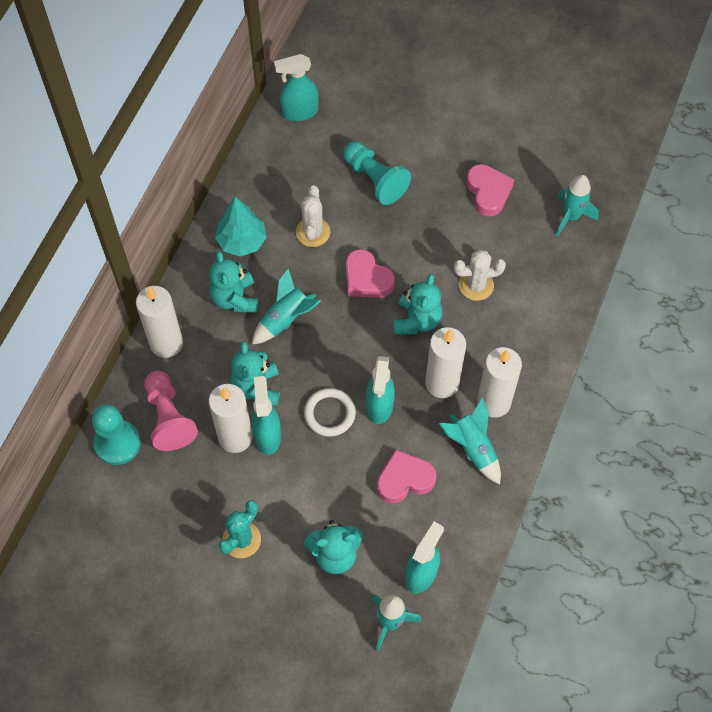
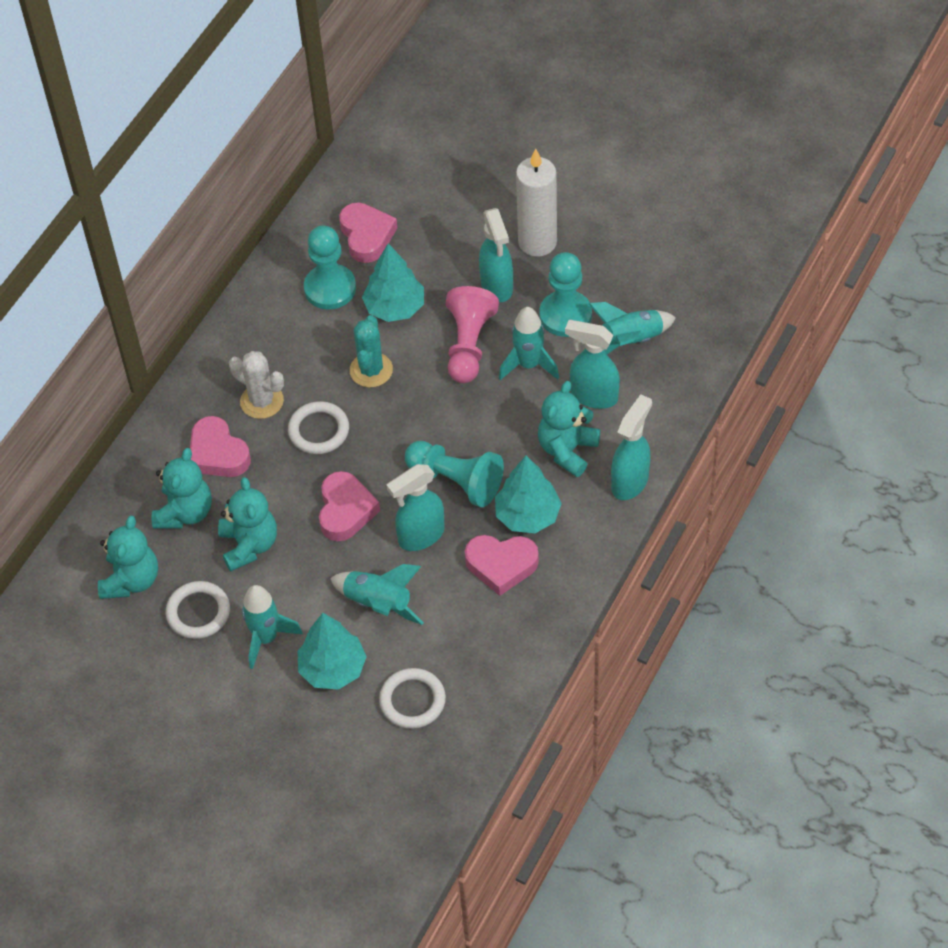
pink heart: [346,249,395,298] [377,449,437,503] [466,164,514,217] = 3 -> [190,416,251,477] [319,471,380,541] [339,203,397,263] [465,535,539,596] = 4
turquoise pawn: [92,404,141,465] [343,141,411,205] = 2 -> [304,225,356,310] [405,441,504,507] [539,252,592,337] = 3
turquoise tree: [215,197,267,257] = 1 -> [298,613,367,690] [362,243,424,322] [495,456,562,533] = 3
white cactus: [296,185,330,247] [454,249,506,301] = 2 -> [229,351,284,419] = 1
white candle: [136,286,183,358] [209,384,253,453] [425,327,466,398] [477,347,522,418] = 4 -> [516,149,557,257] = 1
white ring: [304,388,356,437] = 1 -> [166,581,230,639] [288,401,349,454] [379,668,446,729] = 3

